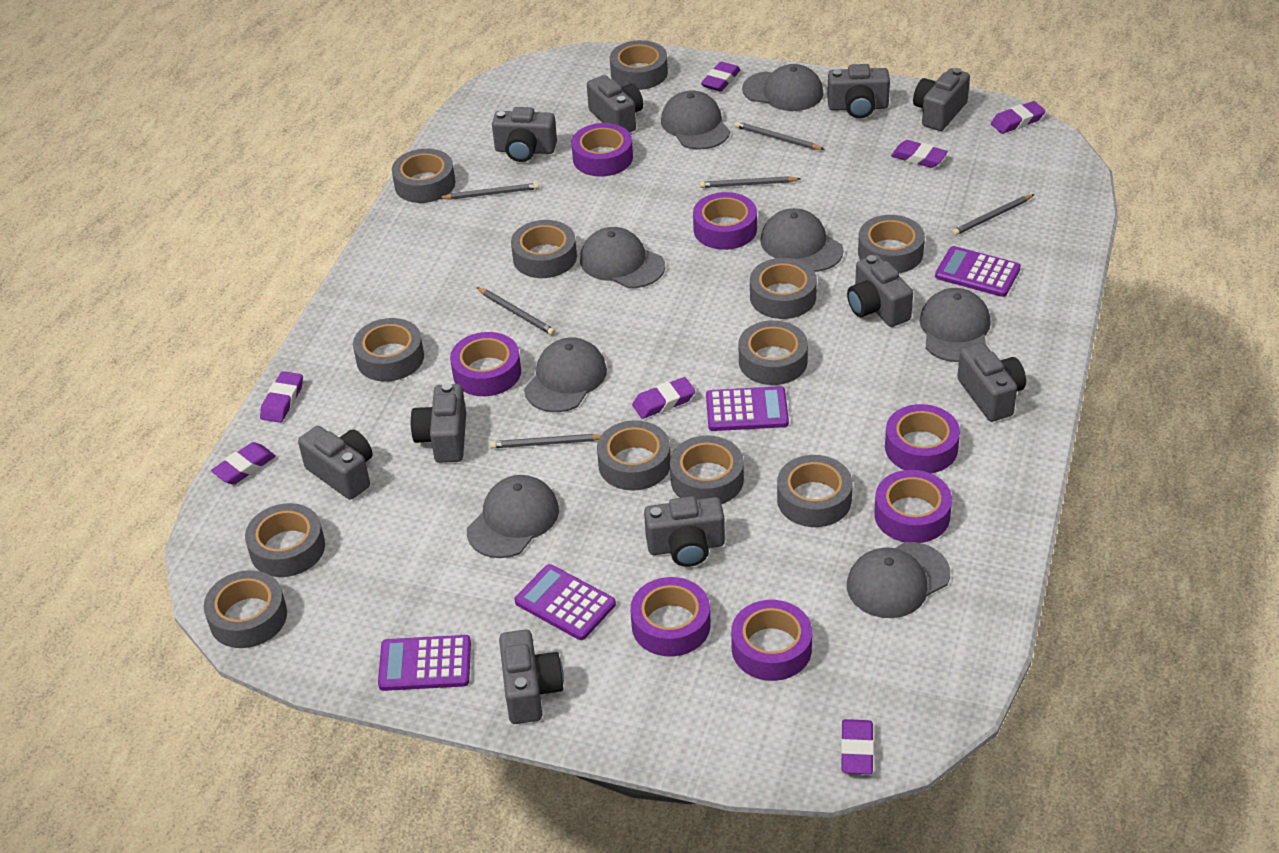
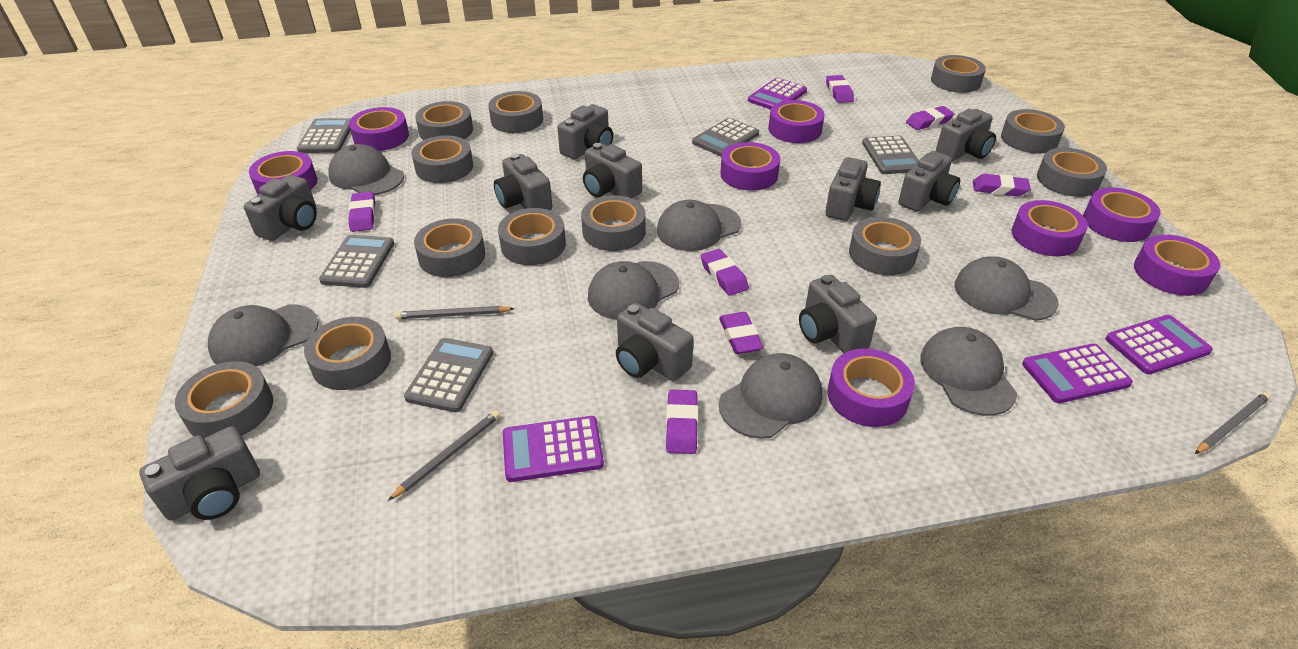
grey calculator: none = 0 -> [297,118,351,153] [319,235,394,288] [404,338,493,412] [692,118,759,157] [862,136,919,174] = 5
grey cap: [467,475,559,558] [524,338,607,412] [580,227,665,288] [661,90,730,149] [742,64,824,111] [760,208,844,272] [847,542,950,618] [920,288,990,362] = 8 -> [208,304,319,367] [328,144,404,195] [588,261,679,320] [657,199,741,251] [719,353,822,439] [920,327,1018,416] [955,256,1059,321] = 7
grey pencil: [439,183,539,200] [477,287,555,335] [490,434,601,448] [700,176,801,188] [735,122,825,150] [952,194,1034,236] = 6 -> [388,410,500,501] [395,306,515,319] [1195,392,1271,454] = 3
purple tape: [450,332,521,396] [571,123,633,177] [630,577,711,656] [693,192,757,250] [731,600,812,681] [874,470,952,543] [885,404,960,473] = 7 -> [249,151,317,195] [349,107,409,151] [720,142,780,191] [768,100,824,143] [827,348,915,427] [1012,200,1088,256] [1083,188,1161,242] [1134,235,1220,296] = 8

